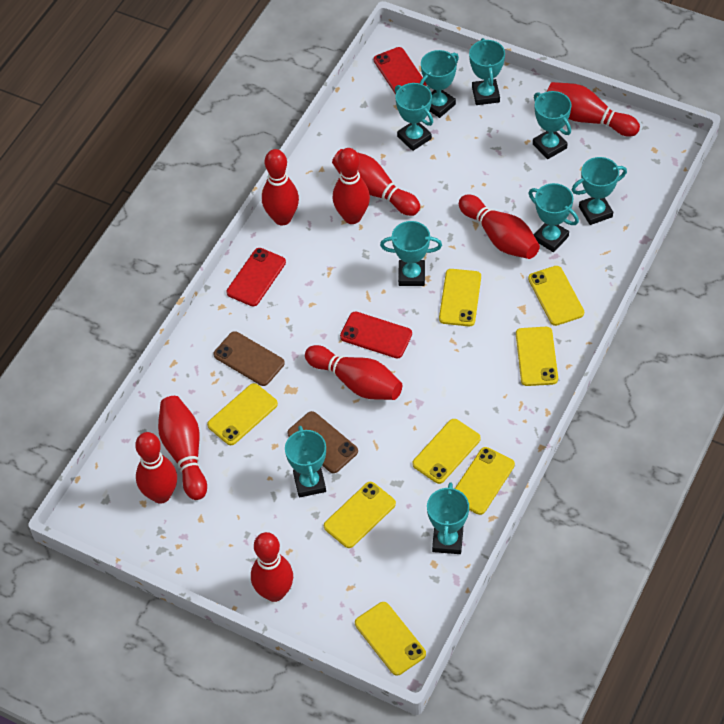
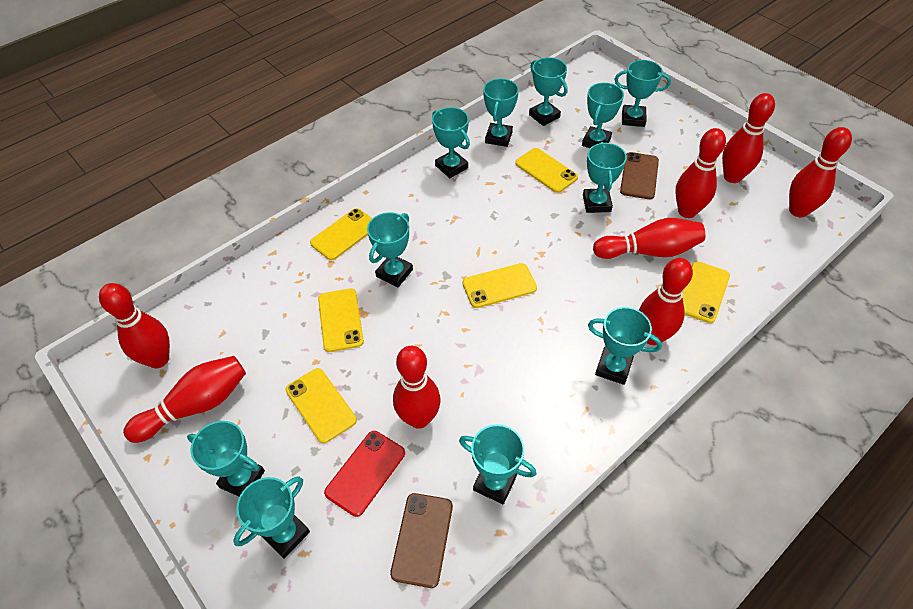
red bowling pin: [135,432,177,504] [158,396,207,500] [251,532,293,602] [262,149,299,225] [305,345,402,400] [332,149,420,216] [333,148,370,224] [459,195,540,259] [547,82,640,137] = 9 -> [99,283,170,368] [123,356,246,443] [393,346,441,429] [593,218,705,259] [639,258,693,345] [675,128,726,218] [722,93,775,183] [789,127,852,218] = 8
red phone: [226,248,286,307] [340,311,412,359] [374,47,426,95] = 3 -> [324,431,405,517] = 1
turquoise trophy: [285,426,326,498] [380,221,442,286] [395,83,433,151] [420,50,459,118] [427,482,469,554] [469,38,505,105] [529,183,579,252] [533,91,572,159] [572,157,627,225] = 9 -> [187,421,265,496] [233,476,310,559] [367,212,413,288] [432,107,470,178] [459,424,536,504] [483,78,519,147] [529,57,568,126] [582,83,624,148] [583,142,627,213] [588,307,662,385] [614,60,671,127] = 11
yellow phone: [207,383,278,445] [324,482,396,548] [355,602,426,676] [412,419,481,484] [439,269,481,326] [455,447,515,515] [516,327,558,386] [528,266,584,326] = 8 -> [286,368,357,444] [310,208,372,260] [318,288,364,352] [463,263,537,308] [515,148,578,193] [683,261,730,323] = 6

